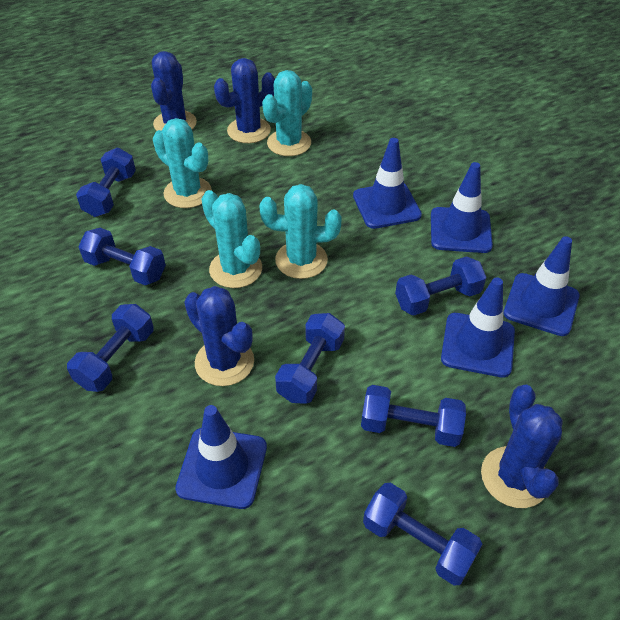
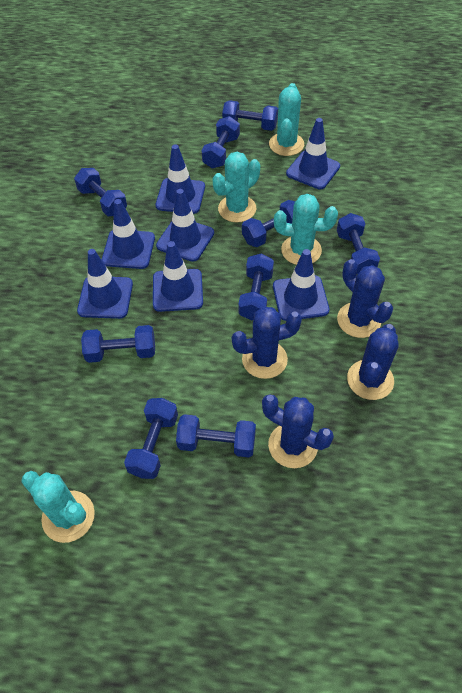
blue dumbbell: [67,304,154,392] [76,148,136,217] [78,228,166,285] [275,313,345,404] [361,385,466,447] [363,483,482,586] [395,256,486,316] = 7 -> [74,168,127,216] [81,325,155,363] [124,398,178,479] [176,414,256,457] [201,116,240,168] [222,100,278,131] [238,253,274,320] [242,200,295,247] [337,213,380,274] = 9
blue traffic cone: [175,405,267,509] [353,138,422,229] [431,162,493,253] [441,277,515,378] [503,236,580,336] = 5 -> [77,249,133,319] [102,199,155,269] [153,241,203,312] [155,144,205,214] [156,189,214,262] [273,249,330,321] [286,118,340,189] = 7

